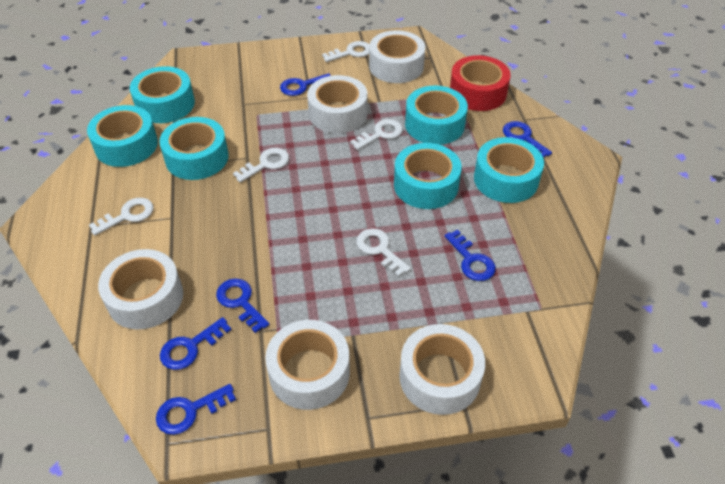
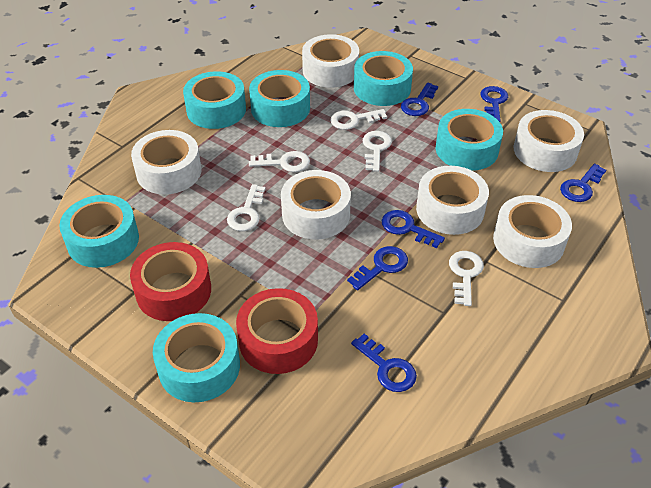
red tape: [450,55,511,111] = 1 -> [130,242,211,321] [236,288,318,374] = 2
white tape: [98,249,183,330] [265,320,350,410] [307,75,368,133] [369,30,425,83] [399,324,485,415] = 5 -> [131,130,201,195] [281,170,351,240] [302,34,359,88] [416,166,489,235] [493,195,572,268] [514,110,584,172] = 6

